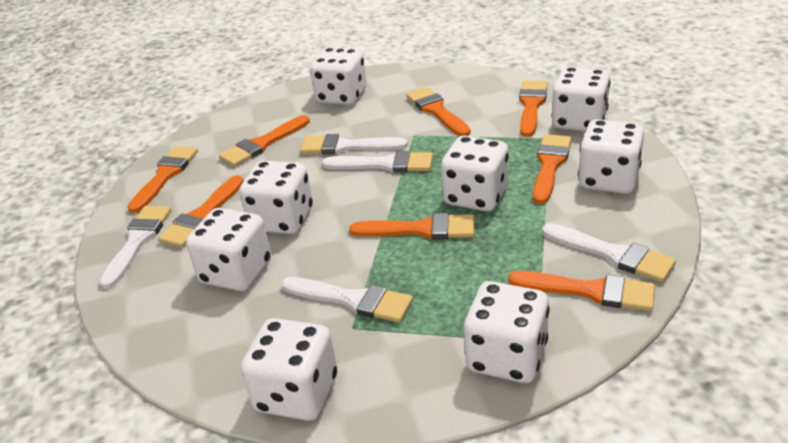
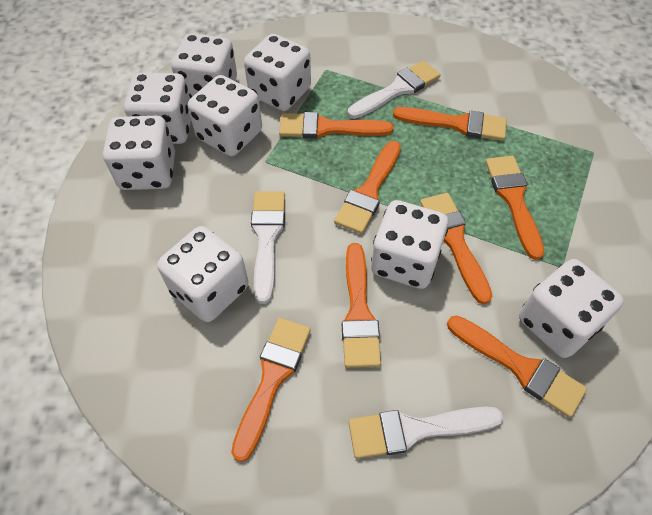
white brush: [99,206,171,289] [282,277,413,323] [300,134,408,154] [322,151,433,173] [542,223,676,282] = 5 -> [251,191,285,304] [348,61,440,119] [348,407,503,459] = 3

